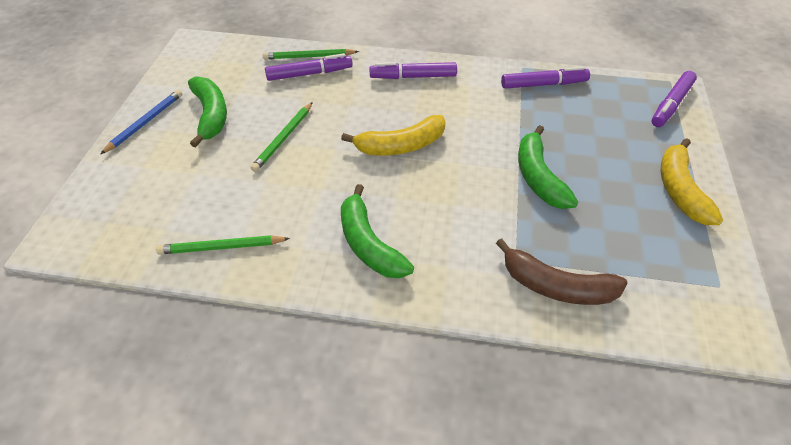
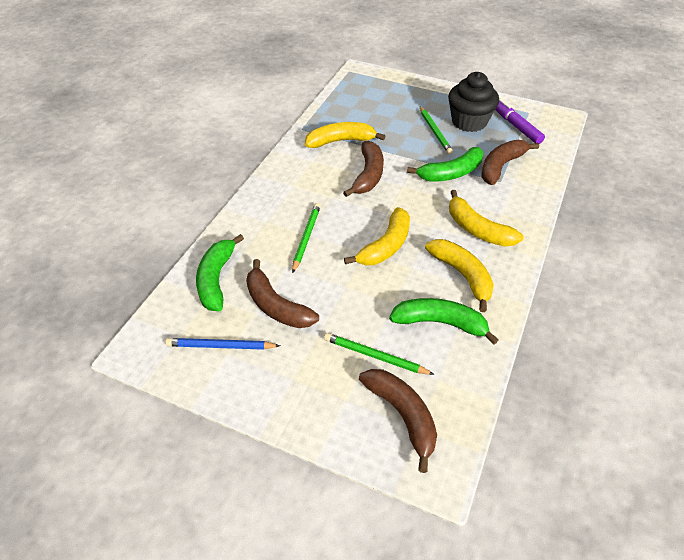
black cupcake: none = 0 -> [448,72,499,132] = 1
brown banana: [496,238,628,305] = 1 -> [246,259,319,328] [343,141,384,197] [359,369,437,473] [481,140,539,185] = 4
purple marker: [265,53,353,81] [369,62,457,79] [501,66,590,89] [651,71,697,127] = 4 -> [495,99,545,144] = 1
yellow banana: [341,115,446,156] [661,138,723,225] = 2 -> [305,122,385,148] [344,207,410,265] [425,239,494,312] [449,190,524,247] = 4

